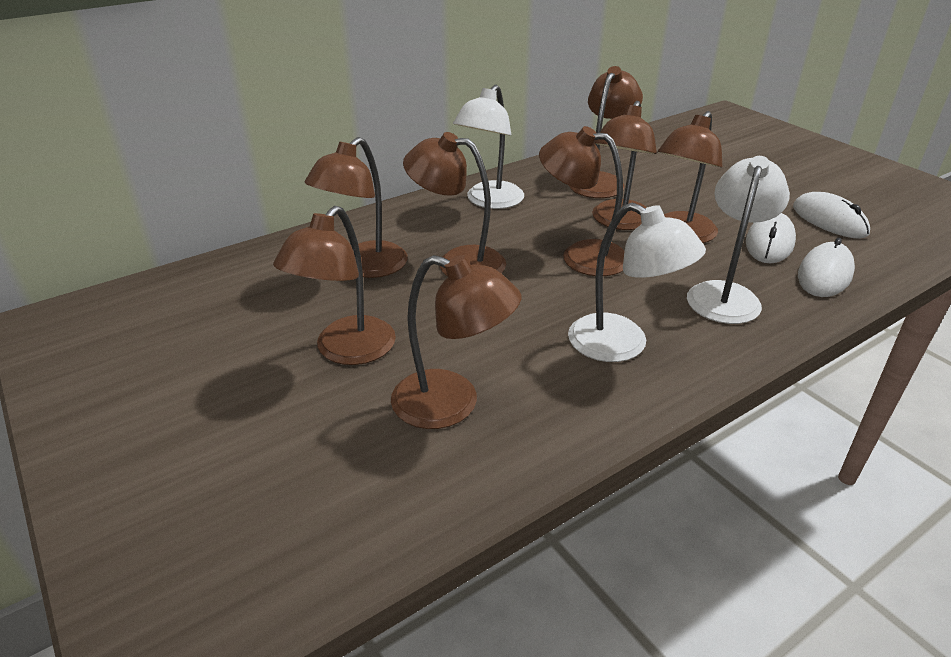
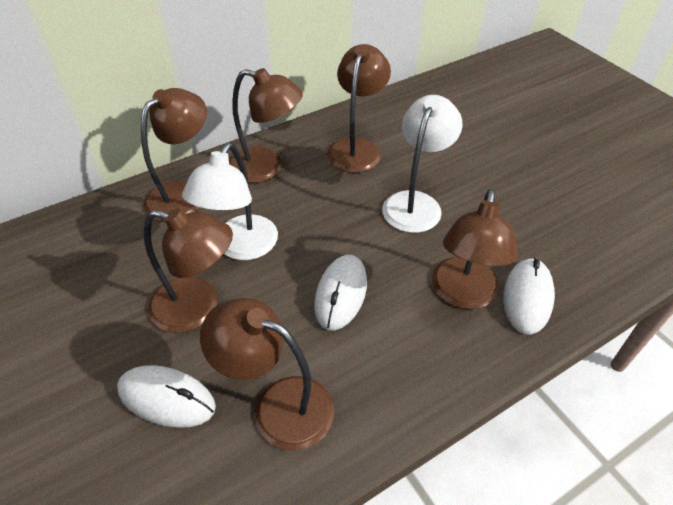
brown lamp: [273,206,396,365] [305,137,408,278] [391,255,521,429] [403,132,506,277] [539,126,625,276] [569,66,643,198] [592,101,657,230] [658,111,723,243] = 8 -> [141,88,207,222] [144,208,233,333] [200,298,334,451] [229,68,303,183] [327,44,391,173] [432,189,518,309] = 6
white lamp: [453,85,524,209] [568,203,706,362] [687,156,790,324] = 3 -> [182,143,278,260] [382,95,462,233] = 2

